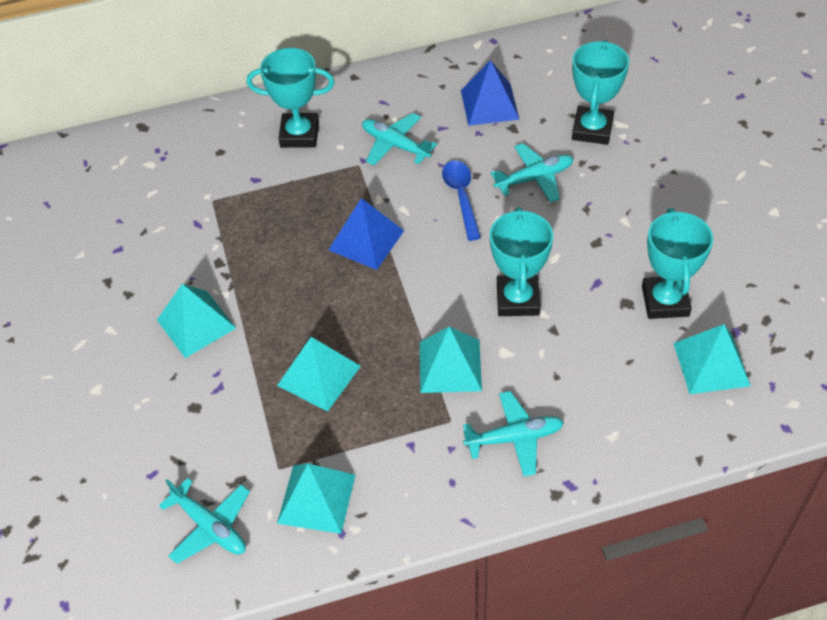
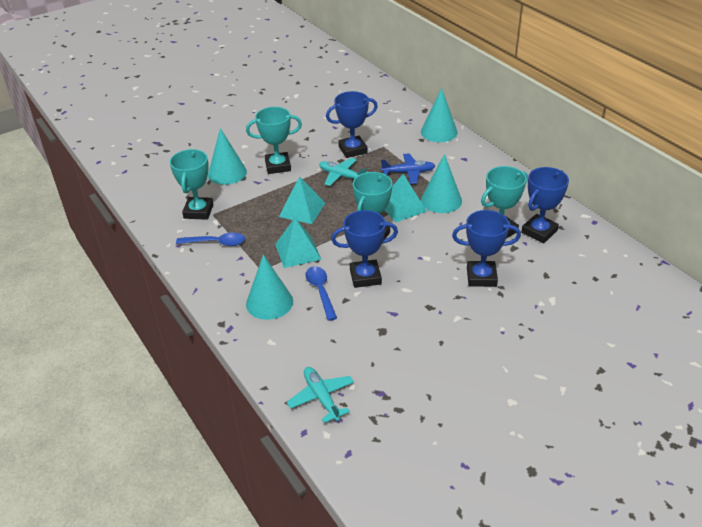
blue plane: none = 0 -> [381,153,435,184] = 1
blue pyramid: [329,198,404,270] [461,60,520,126] = 2 -> none = 0
blue spoon: [442,160,481,241] = 1 -> [176,233,245,246] [305,266,337,321] = 2
blue trophy: none = 0 -> [326,91,378,158] [331,210,398,288] [452,210,521,287] [521,167,569,243] = 4
turquoise cone: none = 0 -> [208,128,247,185] [246,255,293,320] [421,88,458,142] [421,154,462,213] = 4
turquoise plane: [159,478,250,564] [362,113,437,165] [463,391,564,477] [491,143,573,202] = 4 -> [287,367,354,423] [319,158,367,186] = 2
turquoise pyramid: [157,284,236,358] [277,337,361,412] [277,464,356,534] [420,327,482,393] [673,324,751,394] = 5 -> [275,218,321,268] [279,176,325,224] [385,174,427,222] = 3

